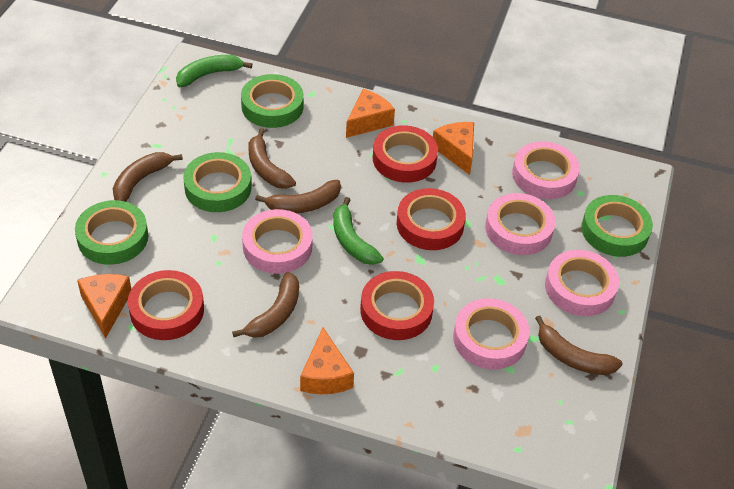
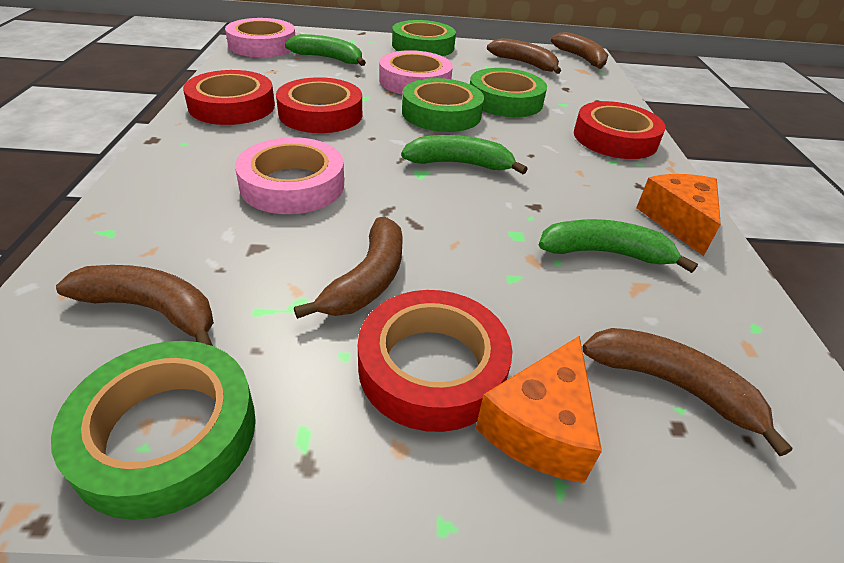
green banana: [176,55,252,87] [333,197,384,265] = 2 -> [285,34,366,66] [401,135,528,174] [539,219,698,273] = 3
orange cheese: [77,274,131,339] [300,328,354,394] [346,89,395,138] [433,122,474,175] = 4 -> [476,336,602,483] [636,174,721,256] = 2
pink tape: [242,209,313,274] [453,298,529,369] [485,193,556,255] [512,141,580,199] [545,250,619,316] = 5 -> [225,18,295,57] [235,137,344,214] [379,50,453,95] = 3

